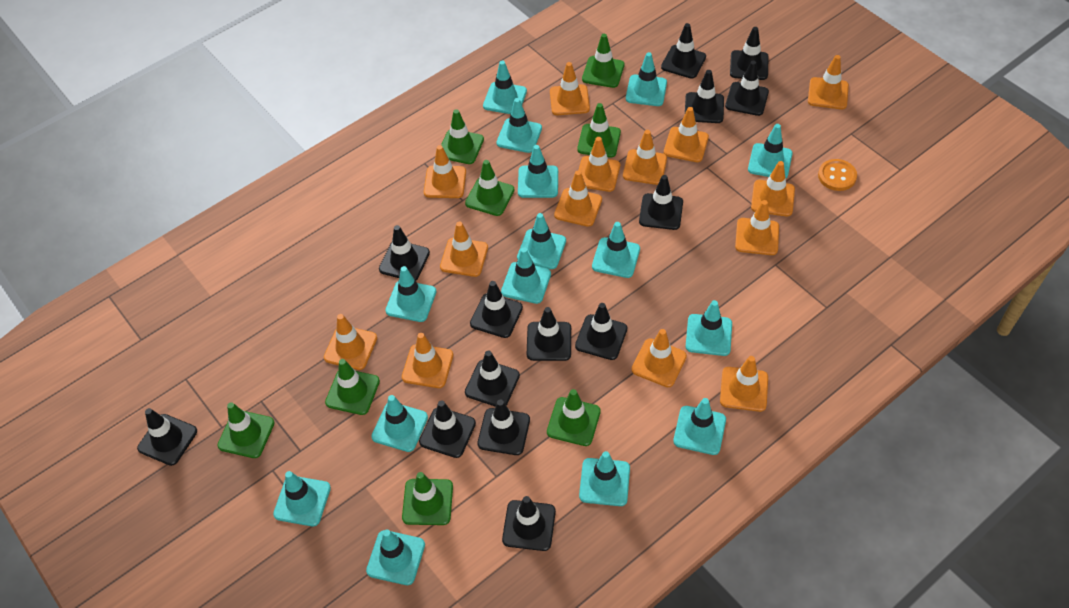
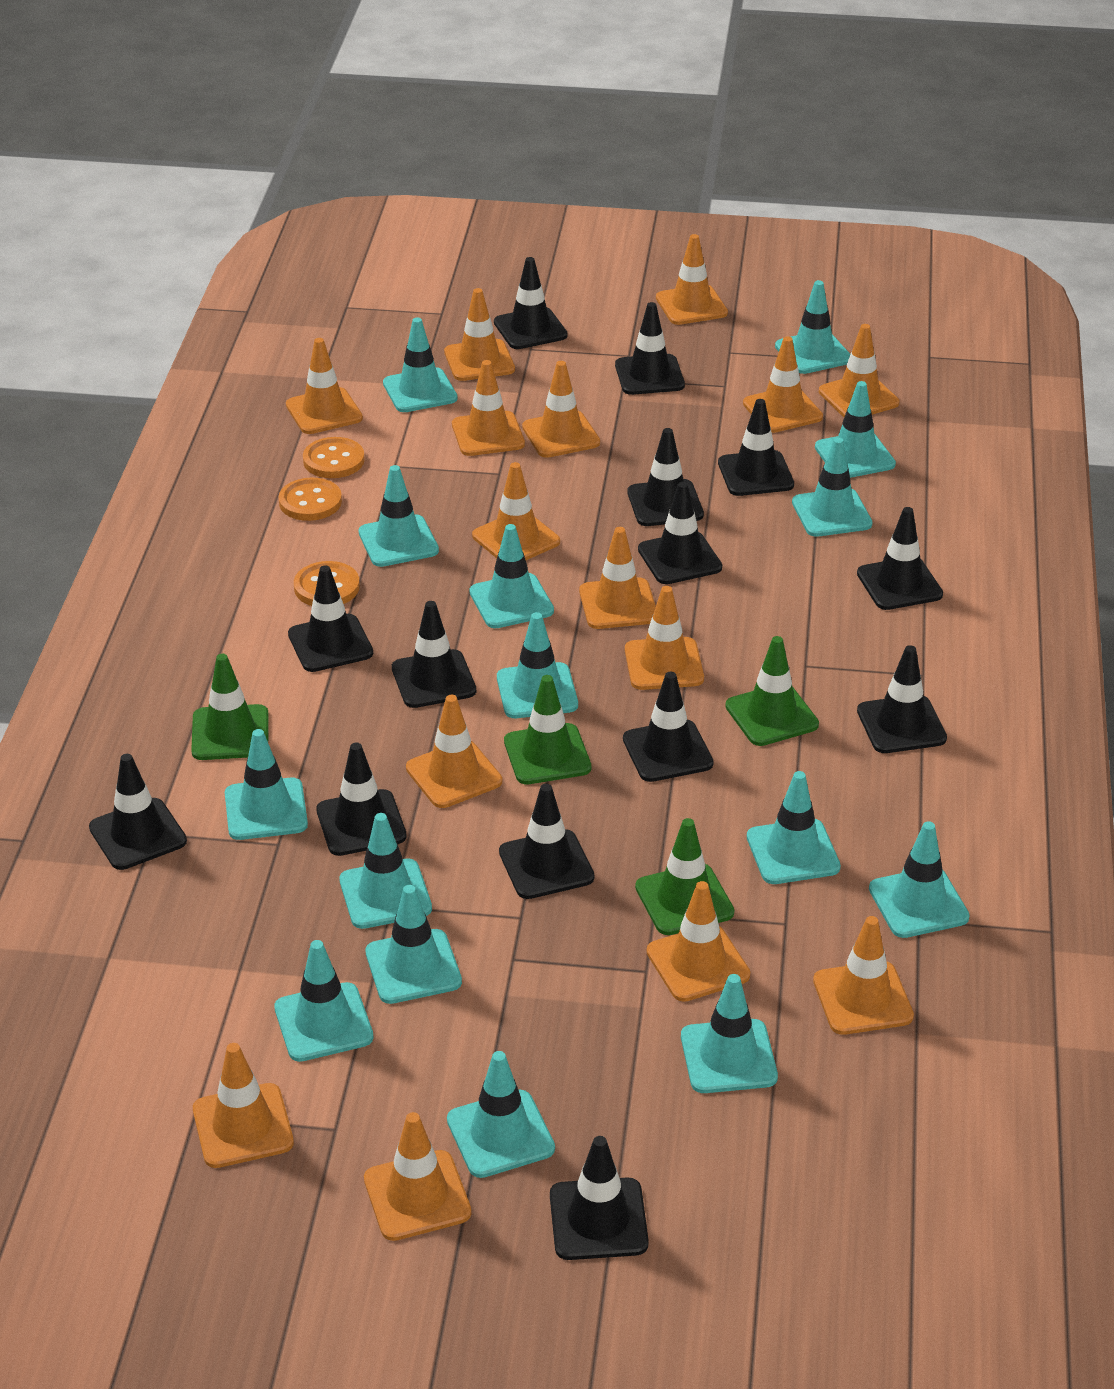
green traffic cone: [217,402,275,458] [325,359,380,415] [402,472,453,525] [441,109,484,164] [465,160,514,216] [547,389,601,446] [577,103,621,158] [582,34,625,88] = 8 -> [191,654,269,760] [504,675,591,784] [635,818,734,935] [725,636,819,746] = 4
orange button: [818,159,857,191] = 1 -> [279,478,342,521] [294,561,360,606] [303,437,365,478] = 3
orange traffic cone: [324,314,377,370] [402,333,453,388] [424,145,466,198] [440,221,488,277] [550,62,590,115] [554,171,602,227] [578,137,620,192] [623,130,667,185] [631,329,687,387] [664,107,709,162] [720,356,768,412] [735,200,779,255] [751,161,795,216] [808,55,849,109] = 14 -> [193,1043,294,1168] [286,338,363,434] [364,1112,471,1241] [406,695,502,808] [444,288,515,381] [452,360,525,456] [472,462,560,560] [522,361,600,458] [579,527,656,629] [625,586,704,690] [647,881,750,1002] [656,234,728,325] [743,336,823,433] [813,916,914,1035] [819,324,900,417] = 15

